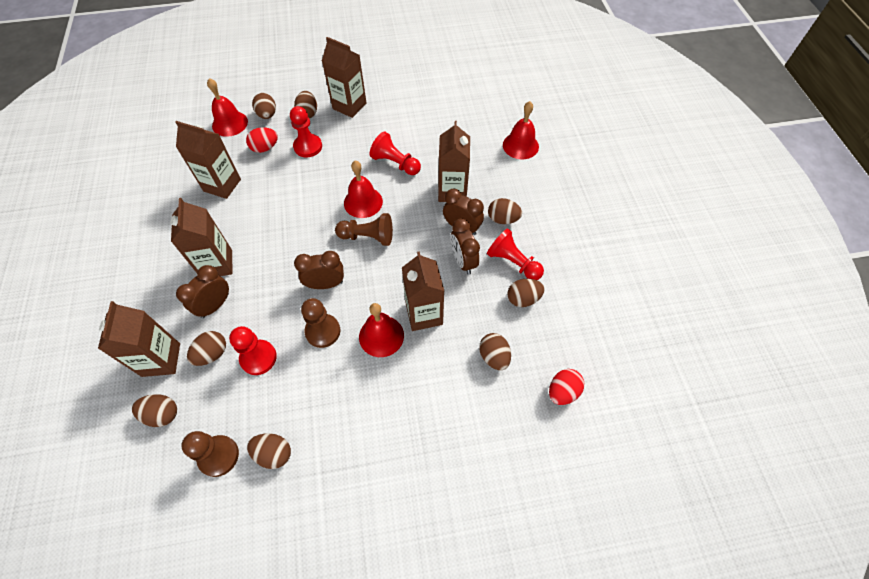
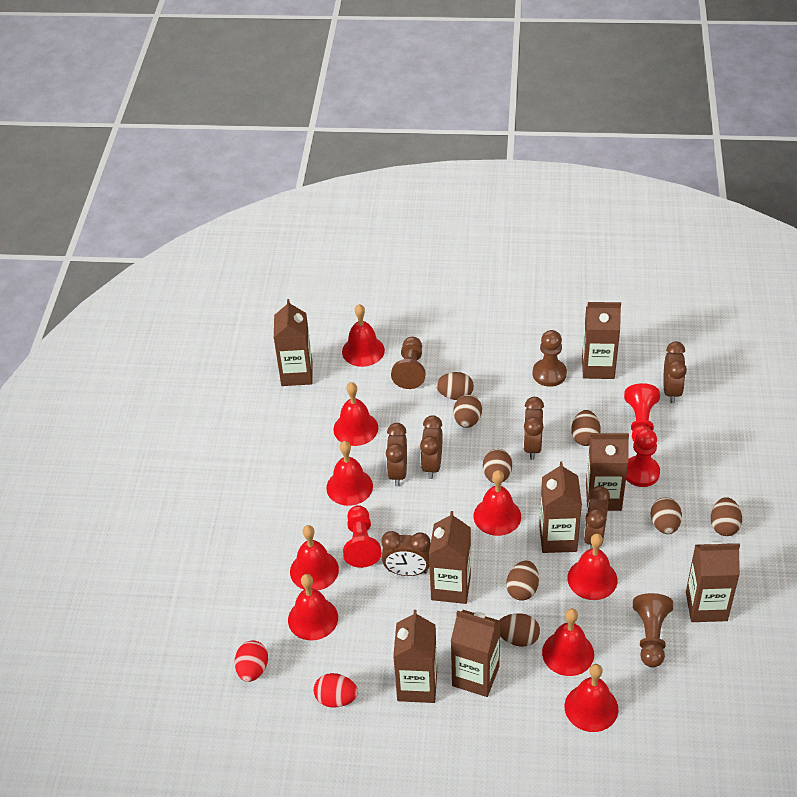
brown carton: [98,301,180,377] [170,198,233,276] [175,121,241,199] [322,37,366,118] [402,251,444,331] [438,121,470,202] = 6 -> [274,299,313,386] [393,610,437,703] [429,511,471,604] [451,610,501,697] [539,462,582,553] [582,302,621,379] [586,433,629,511] [686,541,740,622] = 8
brown clock: [176,265,229,318] [294,251,344,289] [443,189,484,235] [451,218,480,275] = 4 -> [381,531,431,576] [386,423,407,486] [420,415,442,479] [523,397,544,460] [584,486,610,549] [663,341,687,403] = 6
red bell: [207,78,248,137] [344,161,383,218] [359,303,404,357] [503,101,539,159] = 4 -> [288,574,338,640] [290,525,339,590] [326,441,373,506] [333,382,378,446] [342,304,385,367] [474,470,521,536] [542,608,594,676] [565,664,618,732] [567,533,618,600] = 9
red pawn: [229,326,277,375] [290,106,322,157] [370,131,421,175] [487,228,544,280] = 4 -> [343,505,382,568] [624,383,660,442] [626,429,660,487] = 3

